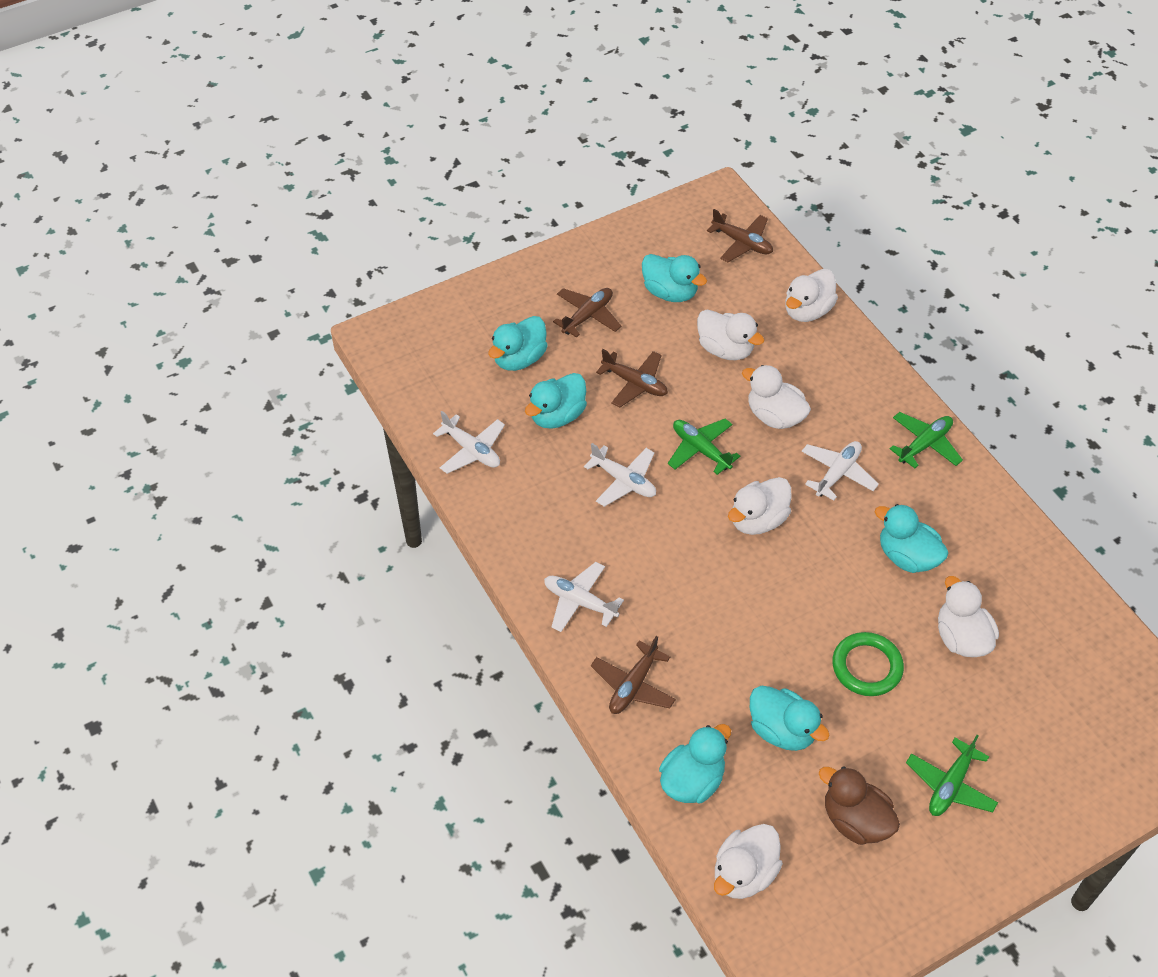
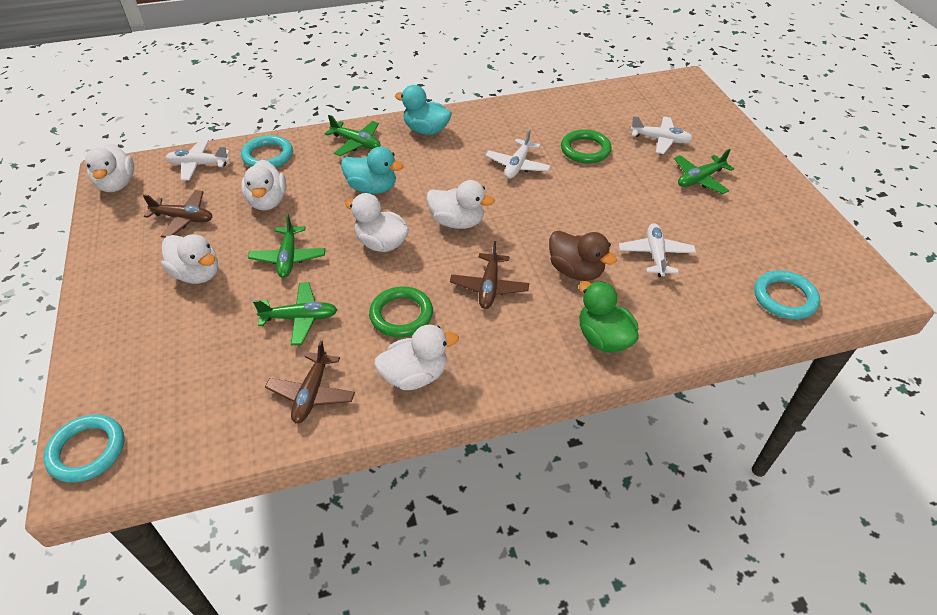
brown plane: [553,288,622,338] [591,636,676,714] [596,349,668,408] [707,209,773,262] = 4 -> [143,190,212,238] [265,340,355,423] [450,241,529,309] = 3
green duck: none = 0 -> [579,281,639,353] = 1
green plane: [668,418,740,475] [890,412,963,468] [906,735,998,816] = 3 -> [248,213,326,278] [253,282,337,345] [325,115,380,156] [674,149,734,194] = 4
green ring: [832,632,904,696] = 1 -> [369,286,433,337] [561,129,612,163] = 2
turquoise duck: [488,316,548,371] [525,373,587,429] [642,254,707,302] [659,724,731,803] [750,686,829,751] [875,504,948,573] = 6 -> [341,147,403,194] [395,85,452,135] = 2
turquoise ring: none = 0 -> [44,414,124,482] [241,135,293,168] [754,270,820,319] = 3

